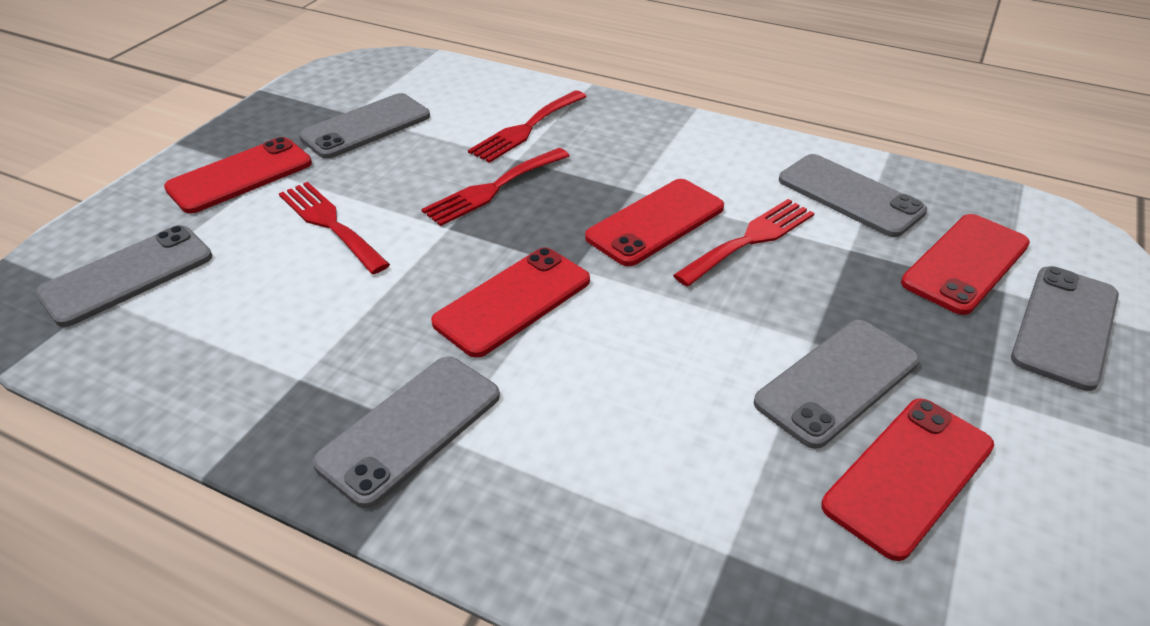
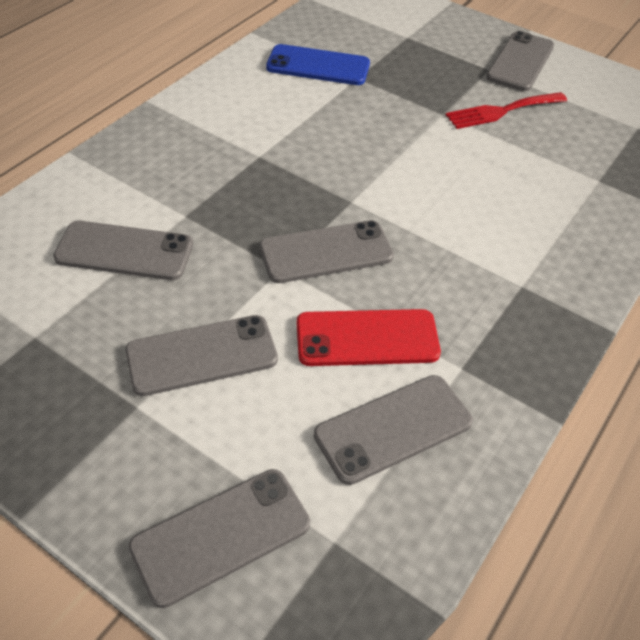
blue phone: none = 0 -> [266,44,370,85] = 1
red fork: [279,182,390,274] [422,148,570,226] [468,90,587,163] [673,199,814,287] = 4 -> [446,92,567,129] = 1
red phone: [164,137,312,214] [431,247,590,358] [585,179,724,266] [821,398,994,561] [901,214,1030,315] = 5 -> [297,309,441,366] = 1

